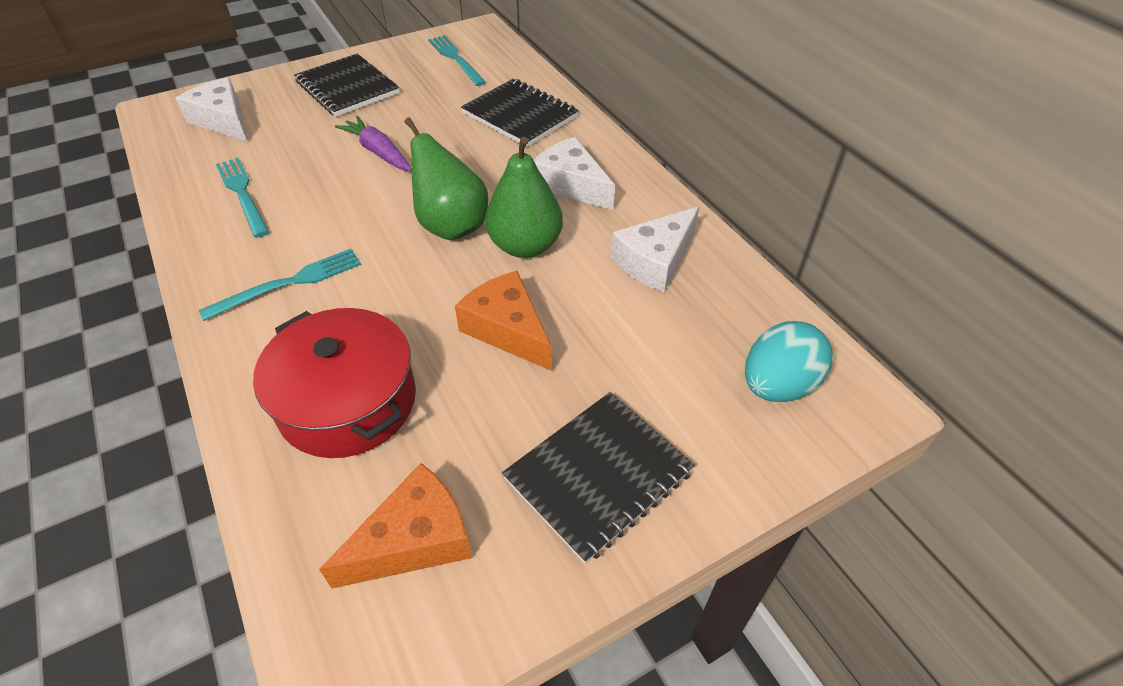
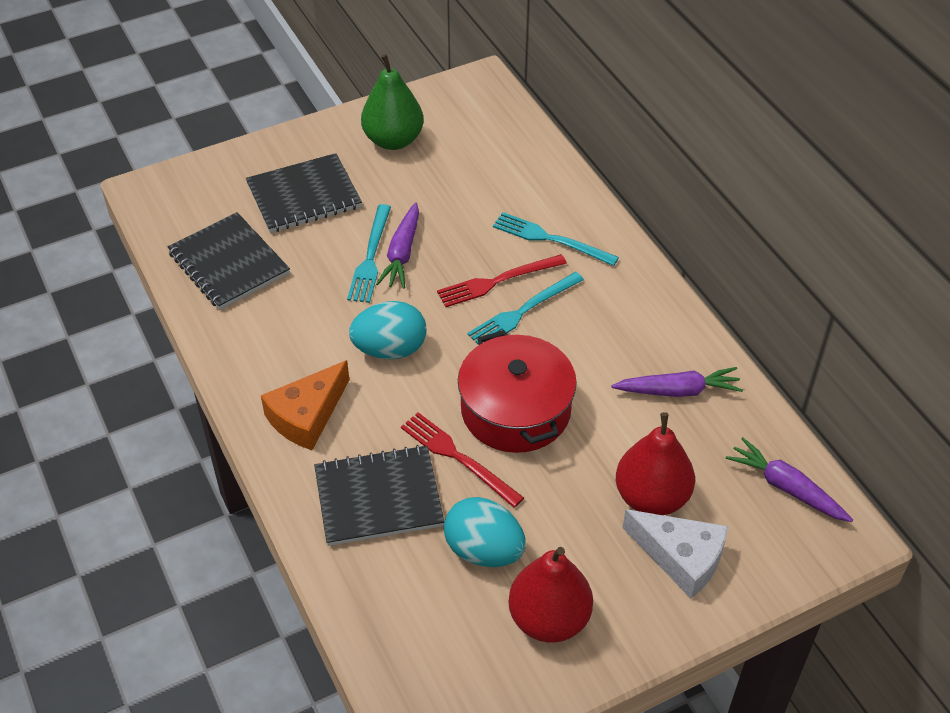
green pear: [405,118,488,240] [485,137,563,258] = 2 -> [361,54,424,150] = 1
orange cheese: [319,463,472,589] [455,271,552,371] = 2 -> [261,360,349,450] = 1
purple carrot: [335,116,412,171] = 1 -> [376,202,419,289] [611,367,743,397] [726,437,853,522] = 3
red fork: none = 0 -> [401,412,524,508] [437,254,567,307] = 2
red pear: none = 0 -> [509,547,593,643] [616,412,695,515] = 2
turquoise egg: [745,321,833,402] = 1 -> [349,301,427,359] [444,497,526,567] = 2
white cheese: [175,78,248,142] [534,137,615,210] [611,207,699,292] = 3 -> [623,509,728,599] = 1

